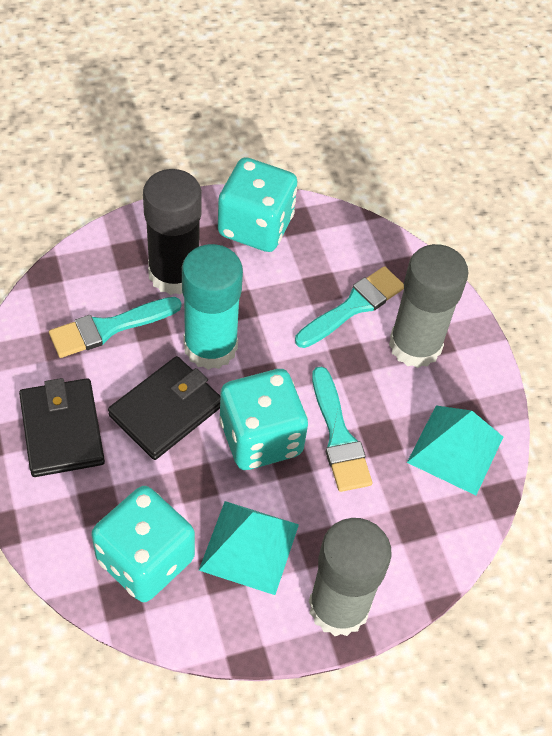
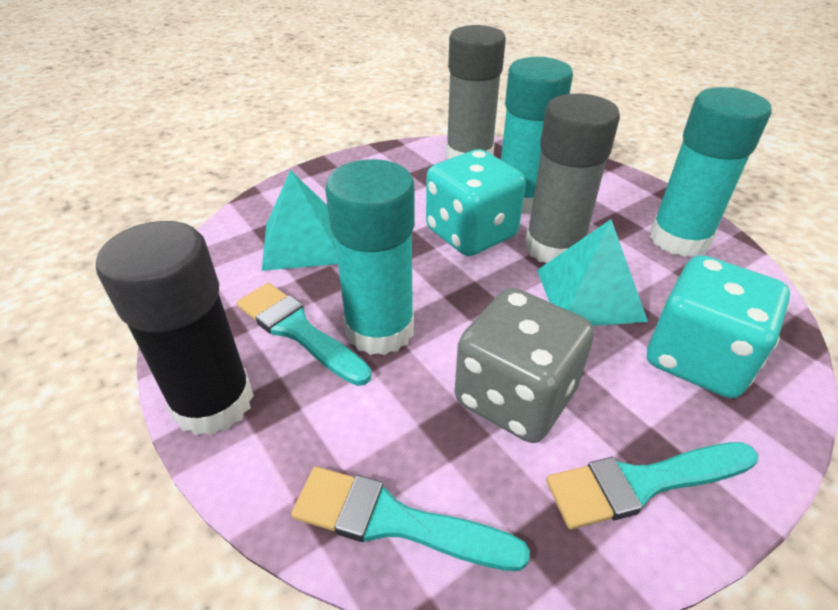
black wallet: [19,378,105,477] [108,356,220,460] = 2 -> none = 0
grey dice: none = 0 -> [455,288,594,443] = 1
turquoise dice: [91,486,195,602] [218,157,297,252] [219,369,308,470] = 3 -> [426,149,526,256] [647,255,790,398] = 2
turquoise glue stick: [182,244,243,370] = 1 -> [325,159,415,355] [501,57,573,214] [650,87,772,257] = 3

